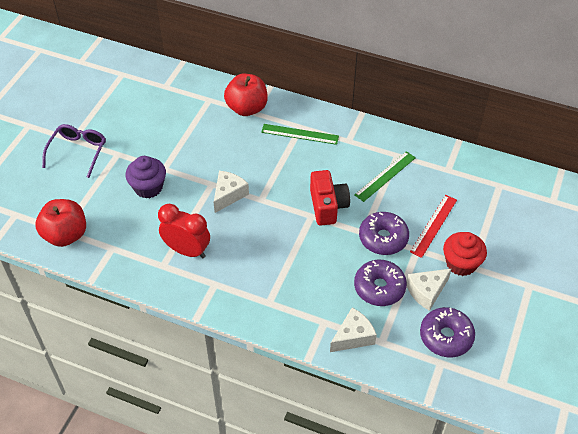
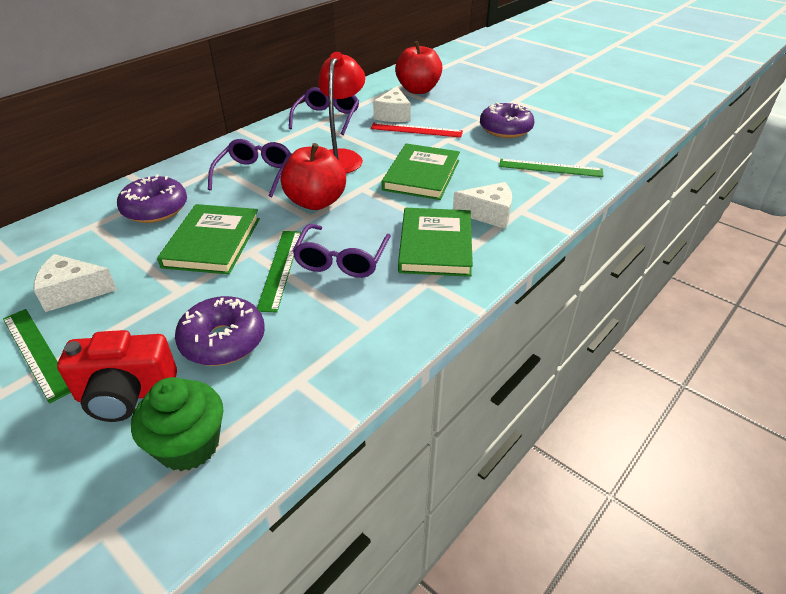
green book: none = 0 -> [157,204,260,274] [382,144,460,200] [398,208,473,277] = 3
green cupcake: none = 0 -> [131,377,223,471] = 1
green ruler: [261,124,339,145] [354,151,416,202] = 2 -> [3,309,71,403] [257,231,301,312] [499,159,604,177] = 3
purple cupcake: [125,156,166,199] = 1 -> none = 0
purple glasses: [42,124,106,178] = 1 -> [208,139,292,197] [289,87,359,135] [292,224,391,278] = 3
red clock: [158,204,210,258] = 1 -> none = 0
red cupcake: [443,232,487,276] = 1 -> none = 0
red lamp: none = 0 -> [318,52,365,173] = 1

